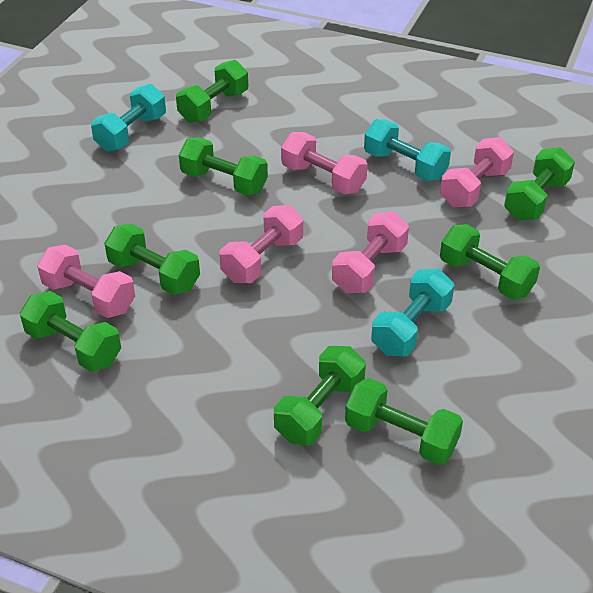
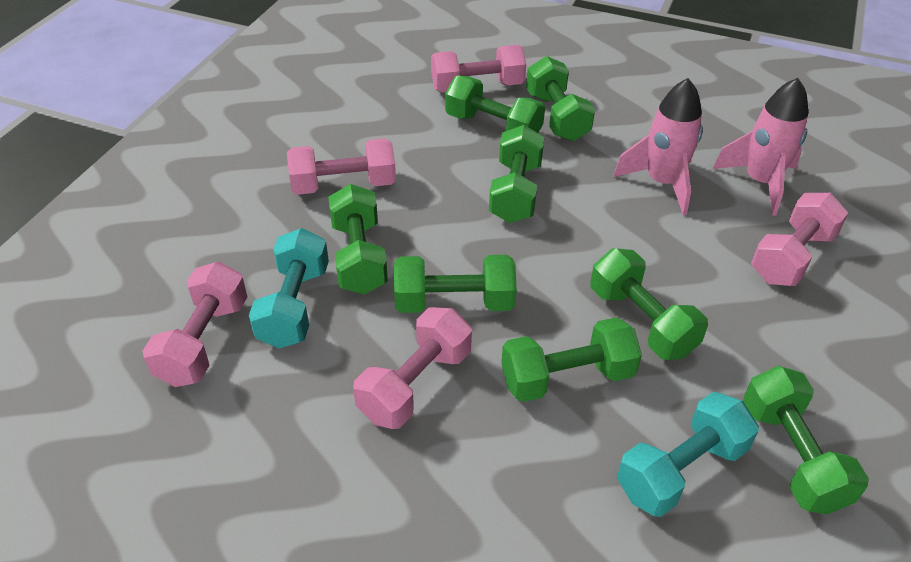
pink rocket: none = 0 -> [613,78,703,215] [712,78,808,216] = 2
turquoise dumbbell: [91,84,166,152] [364,119,451,181] [371,269,454,356] = 3 -> [249,228,329,349] [617,392,759,517] = 2

